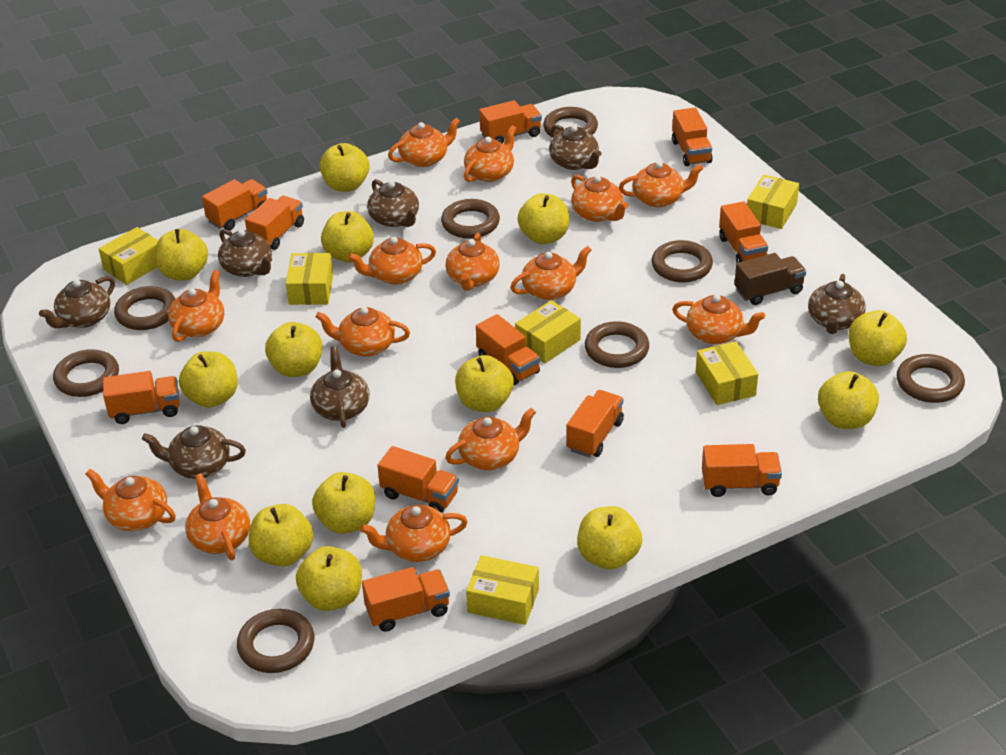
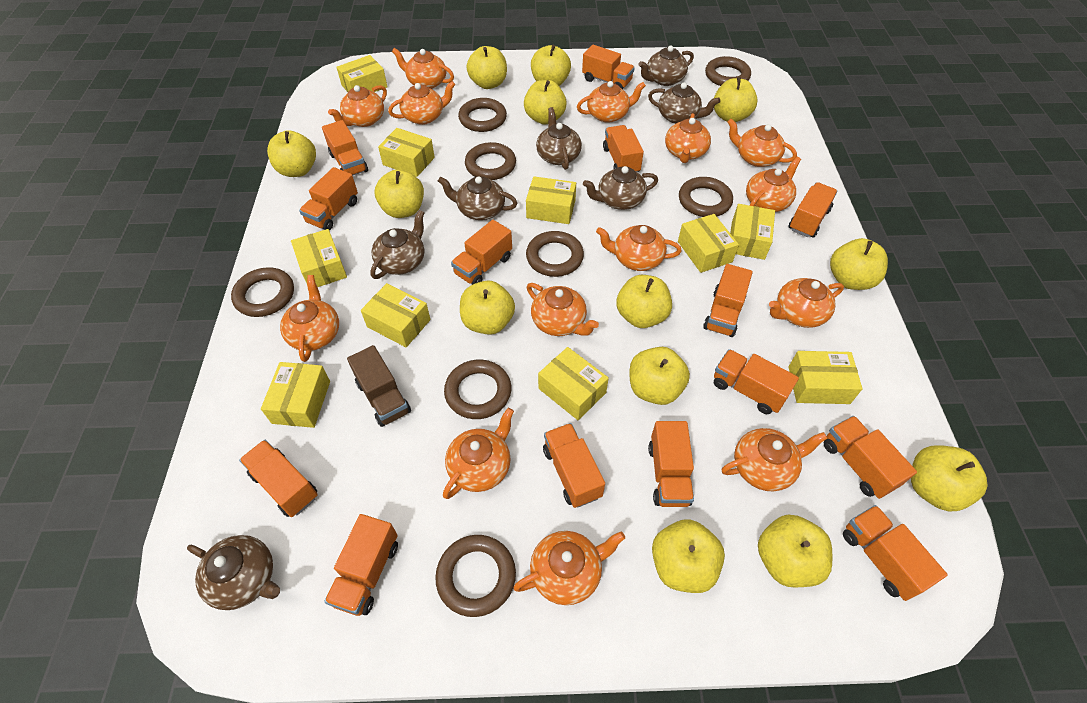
orange truck: [103,371,180,424] [202,179,267,231] [245,196,304,250] [362,567,450,632] [377,446,459,513] [476,314,540,385] [479,100,542,144] [567,390,624,457] [672,108,713,166] [702,444,782,497] [719,201,768,263] = 11 -> [239,440,318,517] [299,167,358,231] [322,120,368,176] [324,514,398,616] [451,220,512,285] [543,423,605,508] [582,45,635,89] [603,125,644,172] [648,421,694,507] [703,264,753,337] [714,349,799,414] [789,182,837,238] [824,416,917,499] [843,505,948,601] = 14
yellow box: [99,227,159,285] [286,253,333,305] [466,555,539,625] [515,300,581,363] [696,341,758,405] [747,175,799,229] = 6 -> [261,362,330,428] [291,229,347,287] [336,55,388,92] [361,283,431,347] [378,128,435,177] [526,176,576,224] [538,347,609,420] [678,214,739,273] [730,204,775,260] [788,351,863,404] = 10

